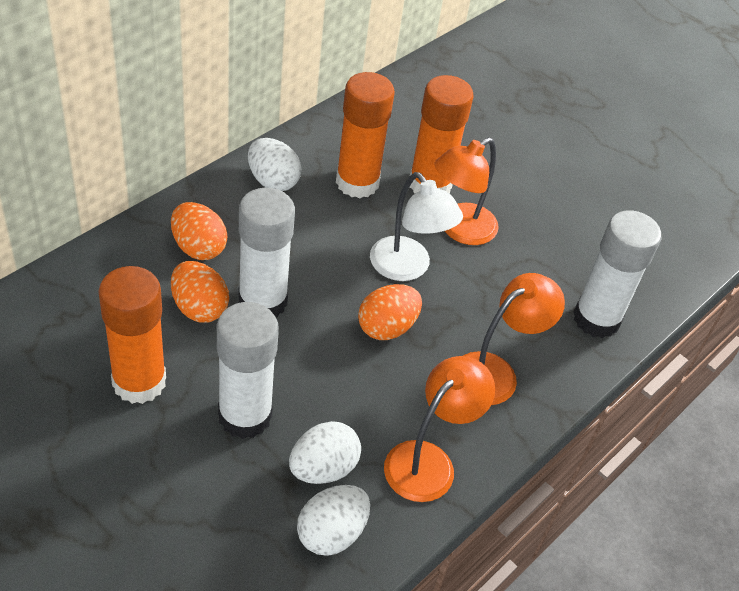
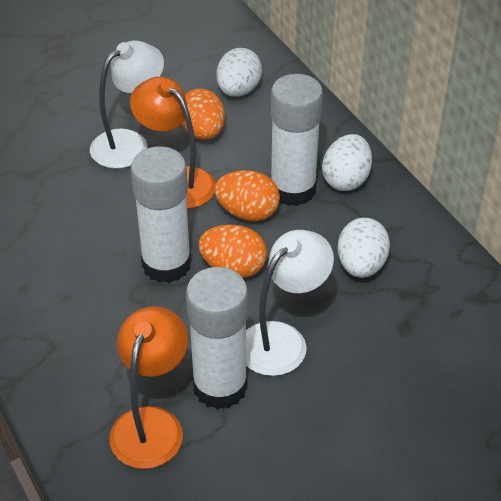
orange glue stick: [98,266,166,404] [336,72,395,198] [409,75,474,194] = 3 -> none = 0
orange lamp: [384,356,495,502] [434,137,499,245] [463,273,565,405] = 3 -> [109,306,188,469] [130,77,216,209] = 2
white lamp: [370,172,463,281] = 1 -> [90,40,164,169] [246,230,334,376] = 2

